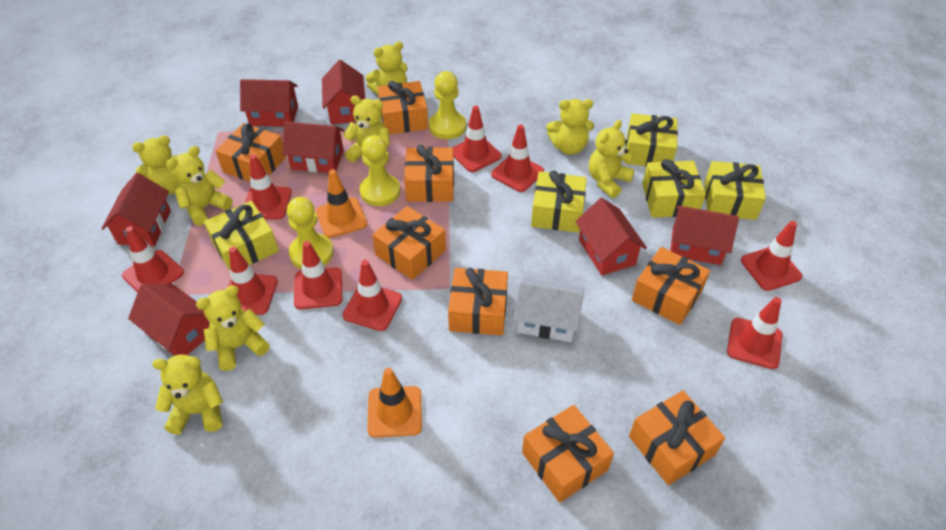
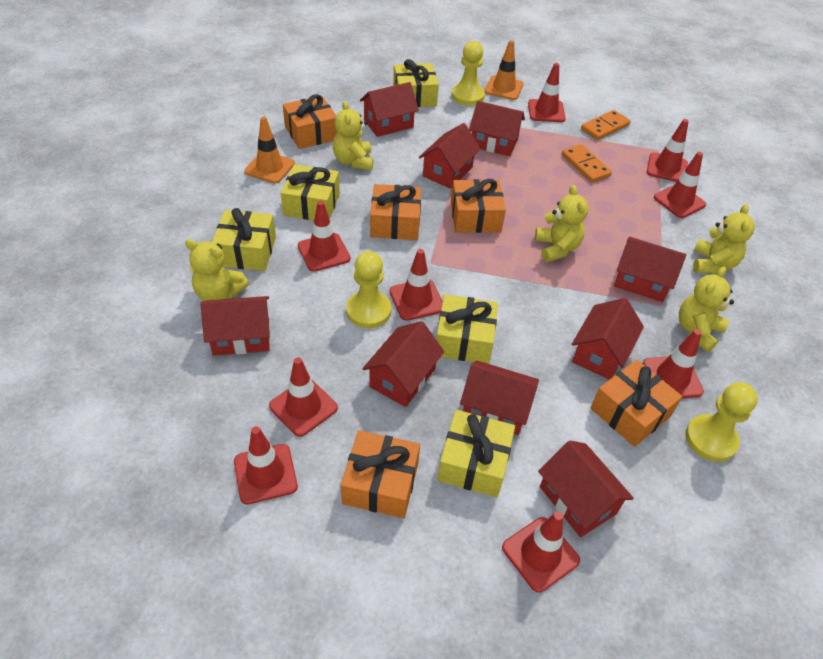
orange domino: none = 0 -> [562,144,612,182] [581,110,630,140] = 2
orange gift: [215,123,286,182] [372,206,446,280] [378,81,428,135] [404,145,454,202] [448,268,508,335] [522,405,614,503] [629,390,725,485] [632,247,710,325] = 8 -> [283,94,337,149] [341,430,420,518] [370,184,421,240] [451,179,506,233] [591,359,682,447] = 5
red house: [101,173,171,247] [128,284,210,356] [240,79,298,127] [282,122,344,173] [322,60,365,124] [576,198,647,275] [670,206,739,265] = 7 -> [200,296,270,355] [360,82,419,137] [362,321,444,407] [419,123,480,189] [460,360,539,435] [469,101,525,156] [538,441,634,537] [572,298,644,380] [614,237,686,302] = 9
white house: [514,278,584,342] = 1 -> none = 0
yellow teddy bear: [132,136,179,195] [152,354,223,435] [166,146,233,226] [196,285,270,371] [343,96,390,163] [366,41,407,96] [546,99,594,155] [589,120,635,198] = 8 -> [185,239,249,301] [333,101,373,170] [535,185,589,262] [679,267,734,352] [693,204,755,273] = 5

